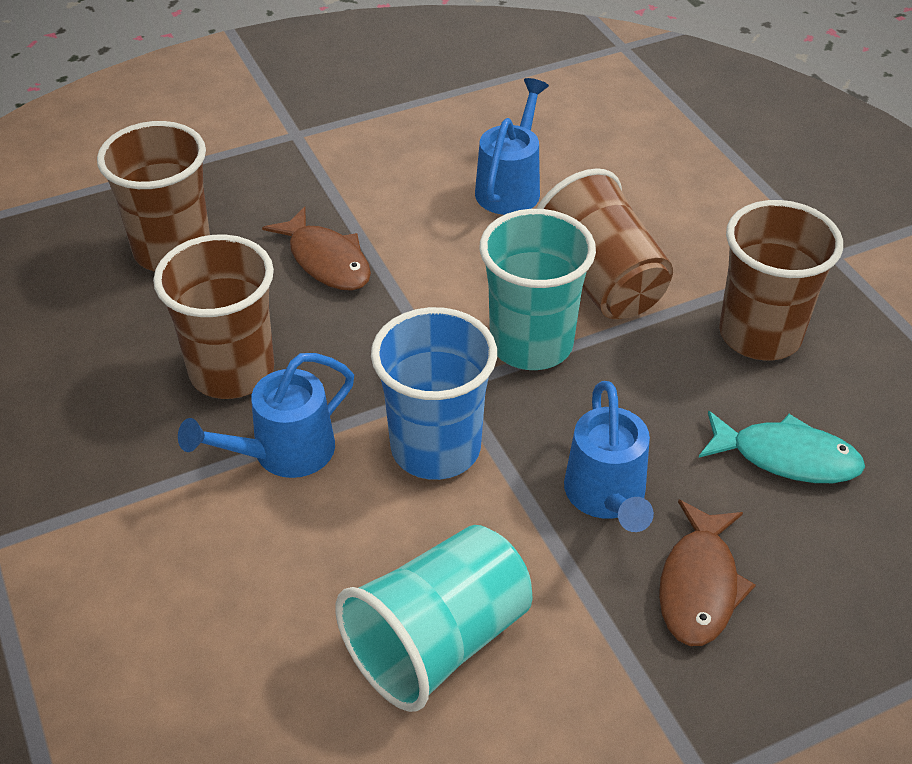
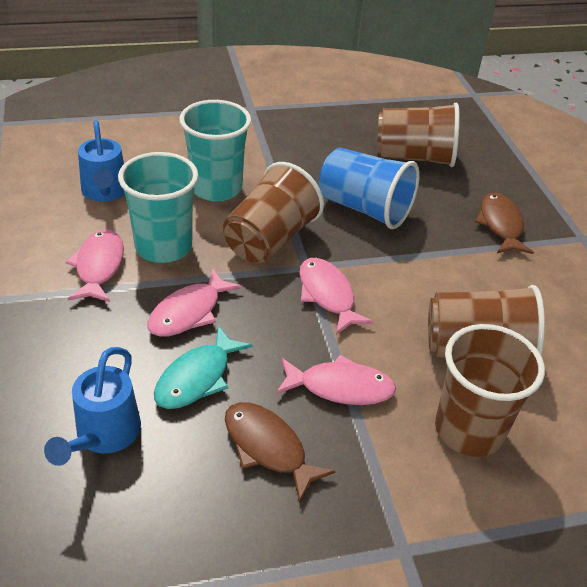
blue watering can: [178,353,354,478] [475,78,549,215] [564,381,654,532] = 3 -> [44,347,141,466] [78,120,125,202] = 2
pink fish: none = 0 -> [66,229,124,302] [147,268,242,337] [276,355,396,405] [299,258,374,335] = 4

